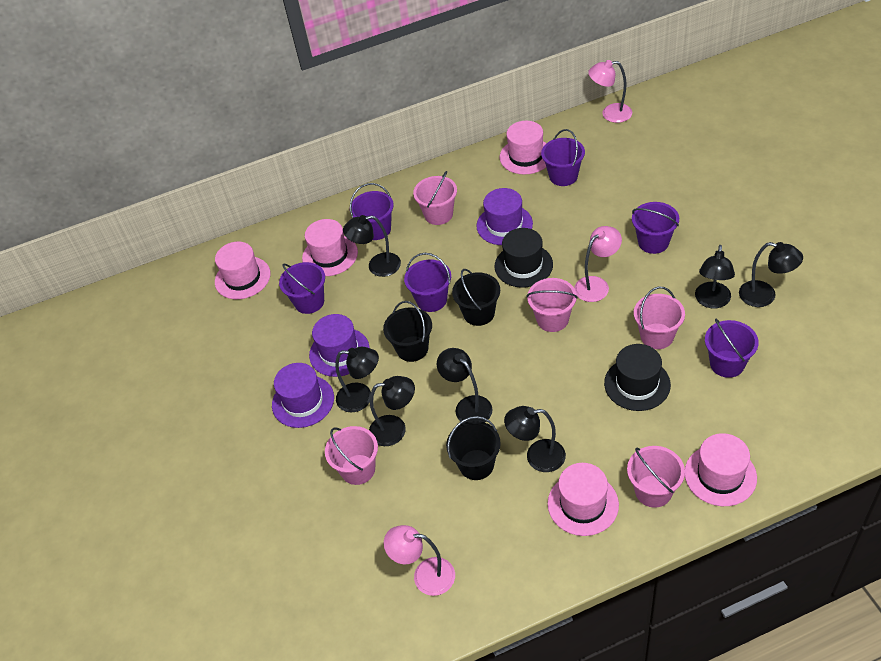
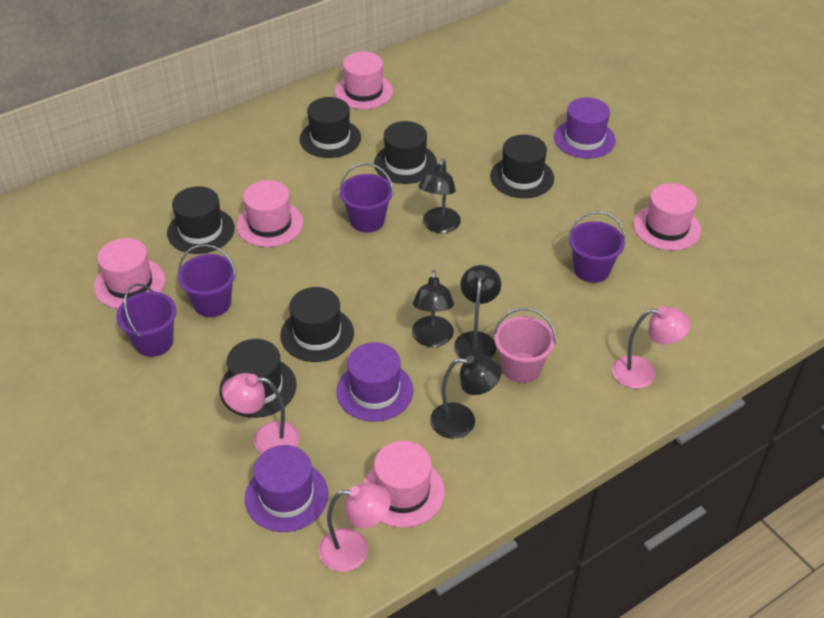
black bucket: [383,301,432,362] [446,416,501,480] [452,269,500,326] = 3 -> none = 0
black hat: [495,228,553,288] [604,344,671,411] = 2 -> [167,186,235,254] [219,339,297,418] [280,287,354,362] [300,97,361,158] [374,121,437,184] [490,135,554,198] = 6
black lamp: [335,347,379,412] [343,215,401,277] [369,376,415,446] [437,348,493,423] [504,406,566,472] [695,245,735,308] [739,242,803,307] = 7 -> [412,270,454,347] [419,159,461,233] [430,355,501,439] [454,265,501,359] = 4
pink bucket: [325,426,378,485] [413,171,457,225] [526,278,578,332] [627,446,685,508] [634,286,685,349] = 5 -> [494,308,556,383] = 1
purple bucket: [279,262,325,314] [350,183,394,240] [404,253,451,312] [541,129,585,186] [632,202,679,254] [705,319,759,378] = 6 -> [116,283,177,357] [178,244,236,317] [339,163,393,233] [568,211,626,283] = 4

